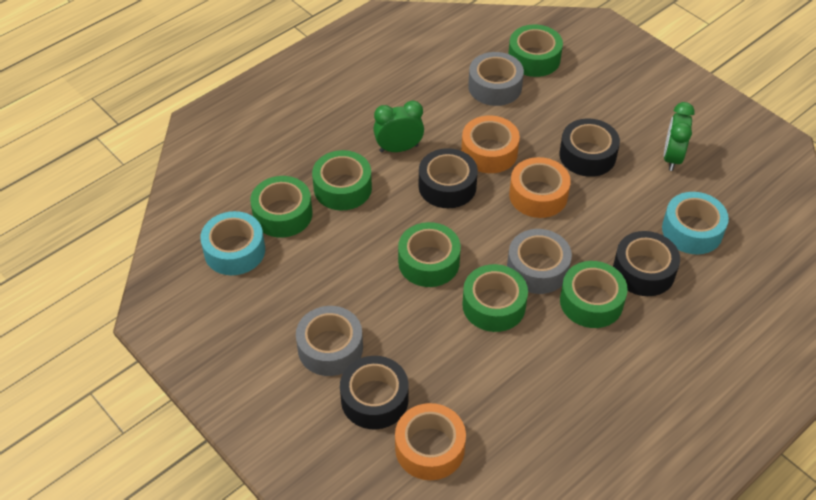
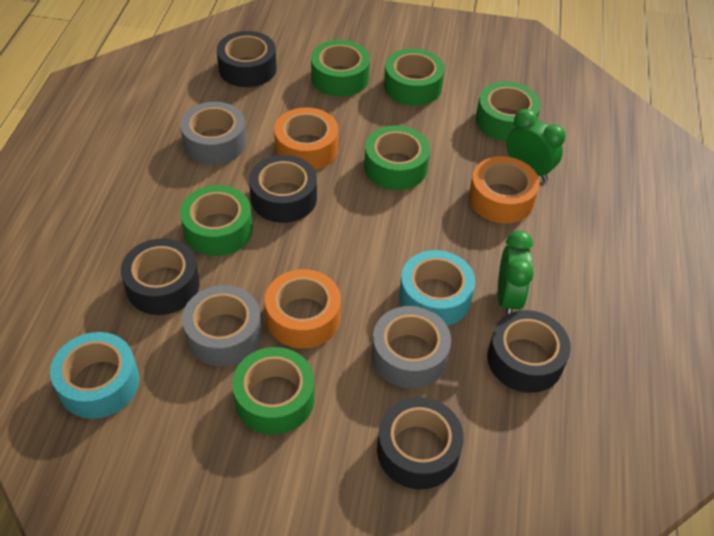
black tape: [340,356,409,429] [419,148,478,208] [559,118,620,177] [613,231,680,296] = 4 -> [121,238,200,315] [217,31,277,87] [249,155,317,223] [377,397,464,489] [487,310,571,393] = 5

